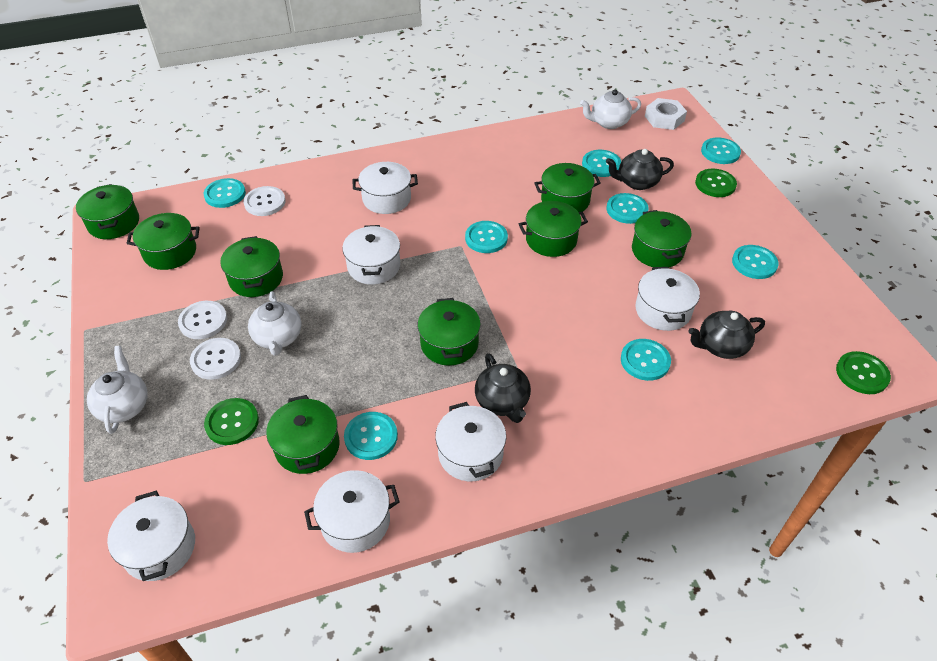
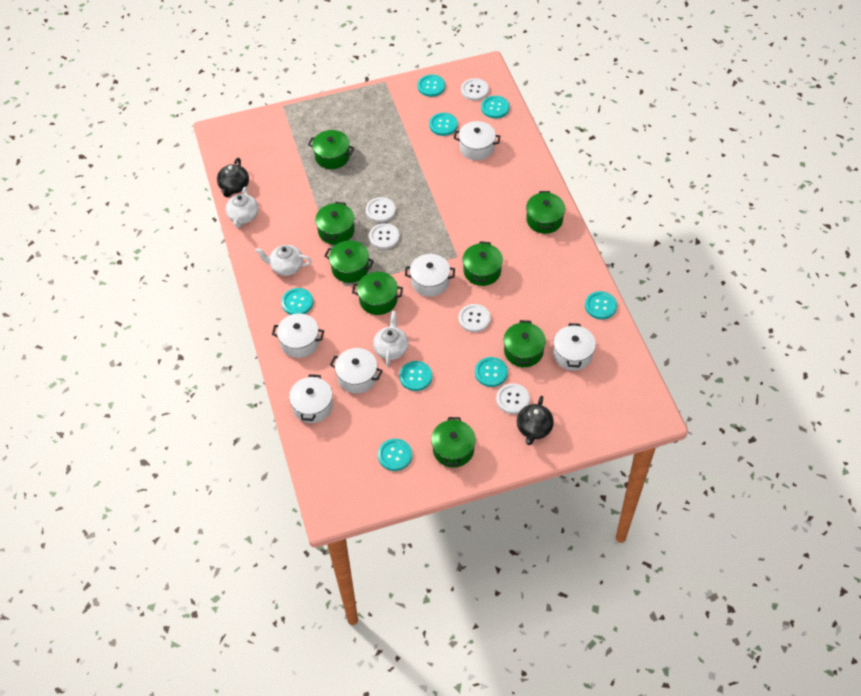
black teapot: [475,353,531,423] [606,149,674,190] [688,310,765,359] = 3 -> [217,158,249,197] [517,396,554,445] = 2
green button: [204,398,259,445] [695,169,737,197] [836,351,891,394] = 3 -> none = 0
white button: [178,301,227,339] [190,338,241,379] [243,186,286,216] = 3 -> [366,197,396,223] [369,223,400,249] [459,304,491,332] [461,78,489,101] [496,383,530,414] = 5
white nut: [645,98,687,130] = 1 -> none = 0

